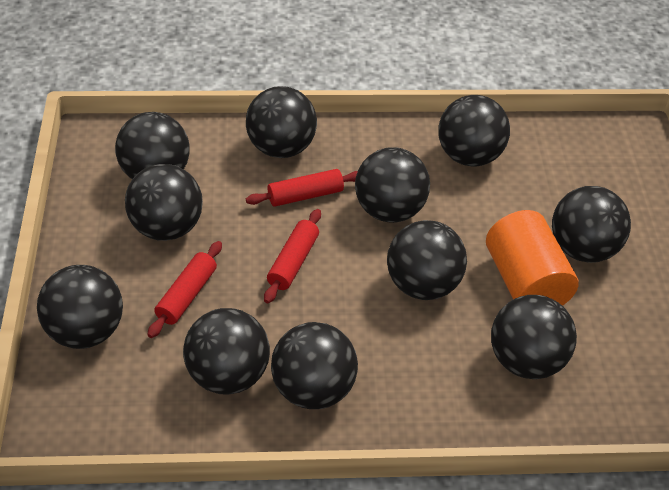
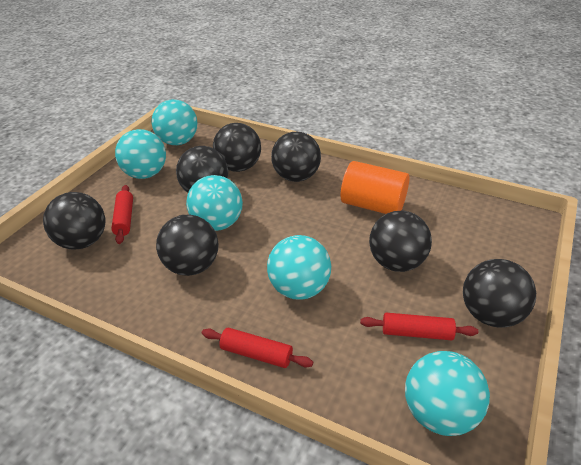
black ball: [37,265,123,349] [115,112,190,179] [125,164,203,241] [183,308,270,395] [246,86,317,158] [271,322,358,409] [355,147,430,223] [387,220,467,300] [438,95,510,167] [491,295,577,379] [552,186,631,263] = 11 -> [43,192,105,250] [156,214,218,276] [176,146,228,193] [213,123,261,172] [271,132,321,182] [369,211,432,272] [463,259,536,328] = 7
turquoise ball: none = 0 -> [115,129,166,179] [152,99,198,145] [186,175,243,231] [267,235,331,300] [405,351,490,436] = 5

